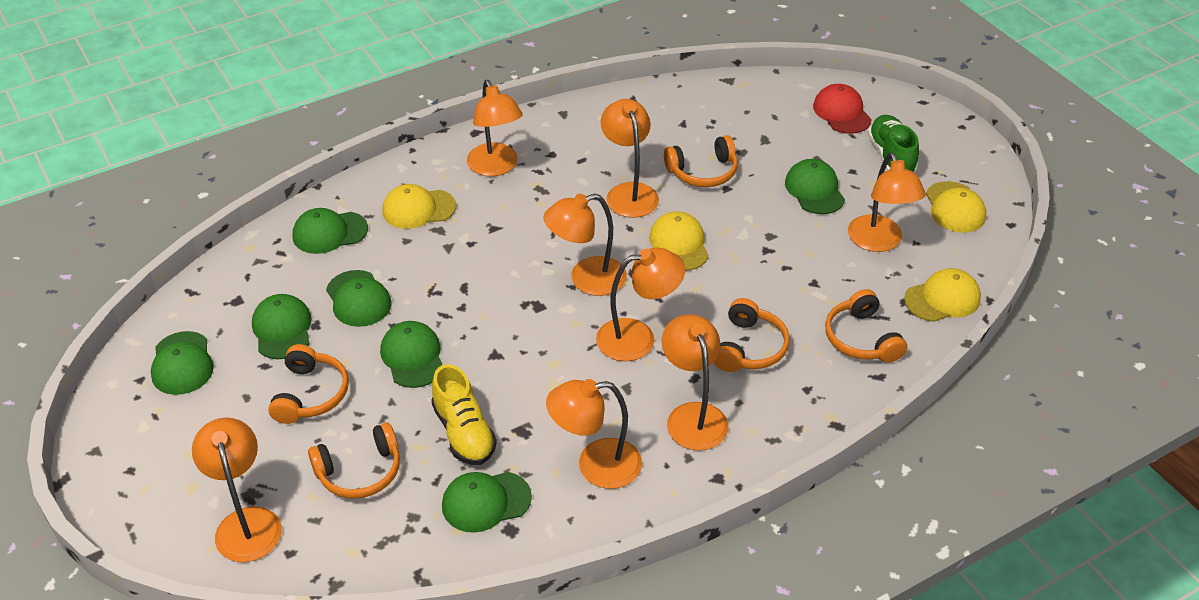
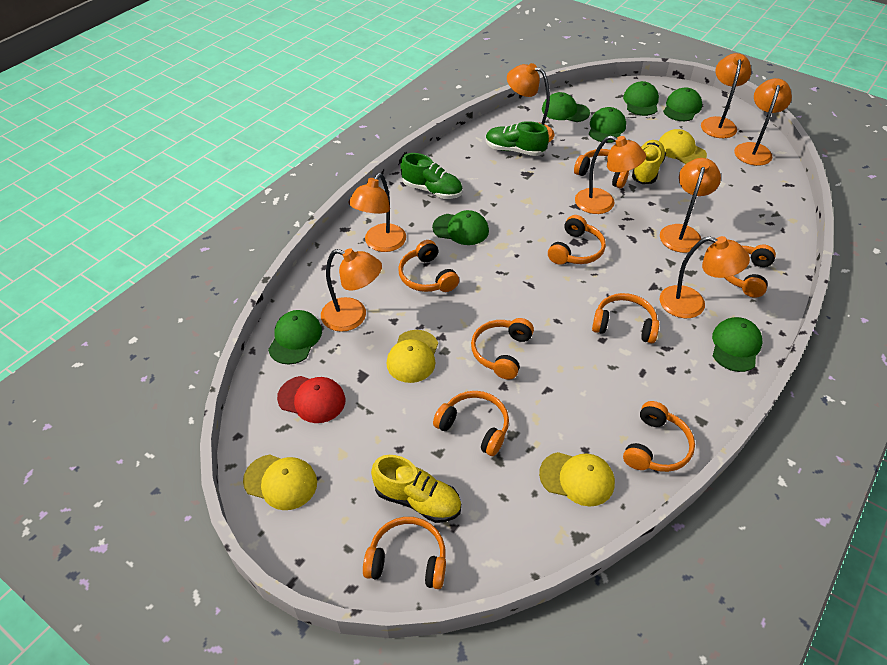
green shoe: [867,115,919,173] = 1 -> [400,153,463,199] [486,121,549,156] = 2
orange headphones: [268,344,349,424] [308,422,400,498] [664,135,738,187] [714,298,790,372] [825,289,907,363] = 5 -> [363,517,446,589] [398,240,459,292] [433,391,509,456] [471,318,534,380] [548,215,606,265] [574,149,630,188] [592,293,659,343] [623,401,695,472] [725,245,776,298] = 9
yellow shoe: [431,364,497,465] = 1 -> [371,455,461,523] [632,140,666,184] = 2

